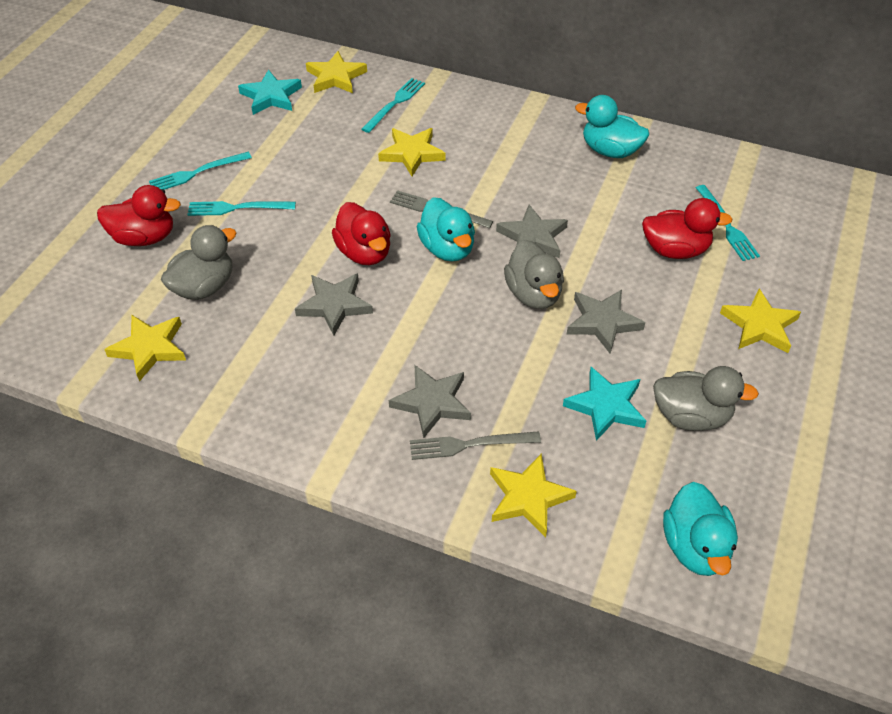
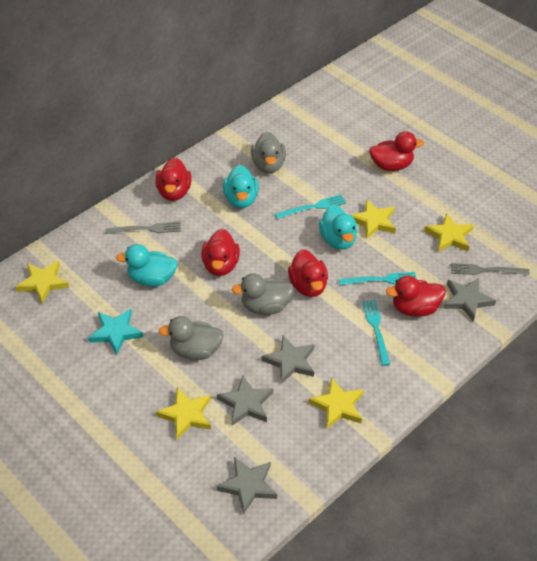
red duck: [97,185,181,246] [332,202,391,265] [642,198,733,259] = 3 -> [156,158,192,201] [201,229,240,276] [288,249,328,297] [369,131,424,171] [386,276,445,317] = 5
turquoise fork: [149,152,252,190] [187,201,296,216] [362,78,425,133] [696,185,760,261] = 4 -> [275,195,346,219] [339,272,417,285] [363,300,390,366] = 3
turquoise star: [238,69,302,115] [563,367,646,441] = 2 -> [88,309,143,355] = 1

